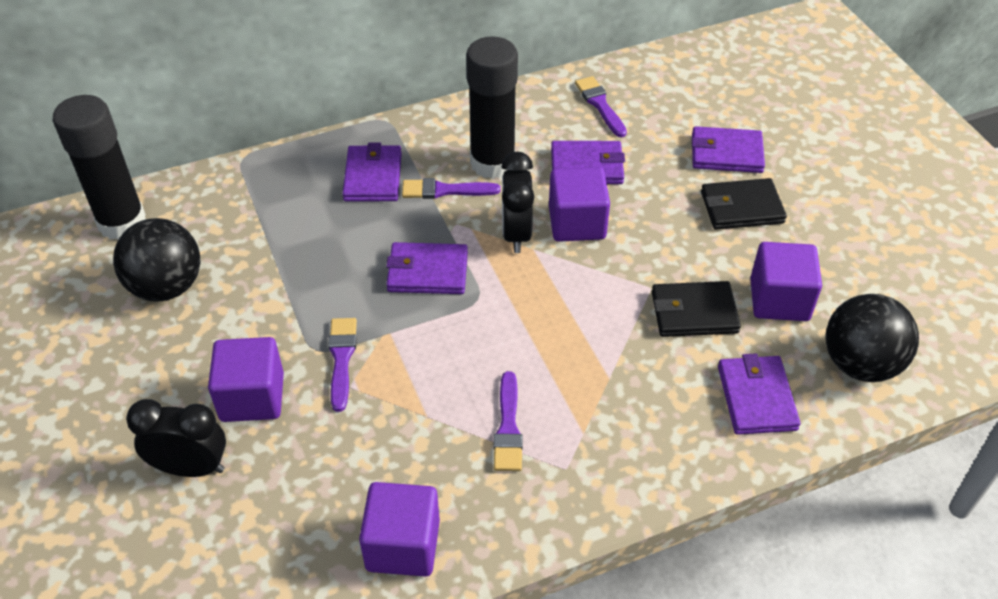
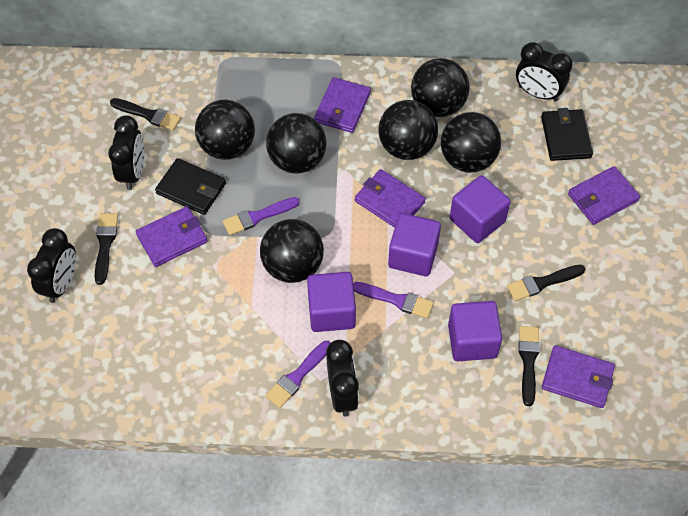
black ball: [113,218,200,301] [825,294,919,382] = 2 -> [195,100,255,160] [260,219,324,283] [266,113,326,174] [378,100,438,160] [411,58,470,117] [441,112,501,173] = 6
black brush: none = 0 -> [95,213,118,285] [110,98,181,131] [507,265,585,301] [518,326,540,406] = 4
black clock: [126,399,226,477] [501,152,534,253] = 2 -> [27,228,76,303] [108,115,144,190] [326,340,359,417] [516,42,573,102] = 4
black glue stick: [53,95,146,240] [466,36,518,179] = 2 -> none = 0
purple brush: [328,318,357,412] [402,178,500,199] [494,371,523,471] [575,76,627,137] = 4 -> [223,197,300,235] [265,341,330,408] [353,282,434,318] = 3

